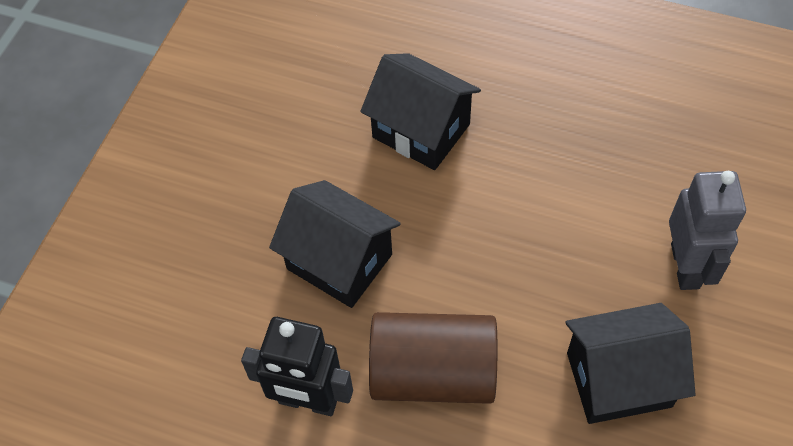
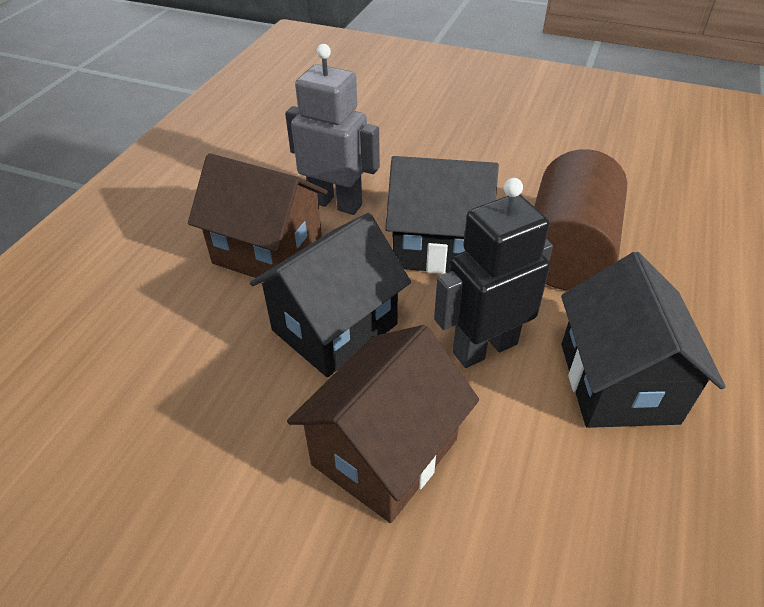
brown house: none = 0 -> [188,153,328,278] [287,325,479,523] = 2

